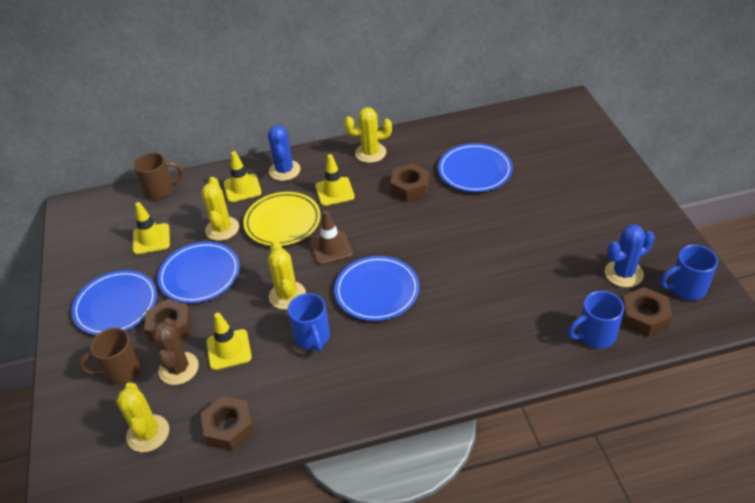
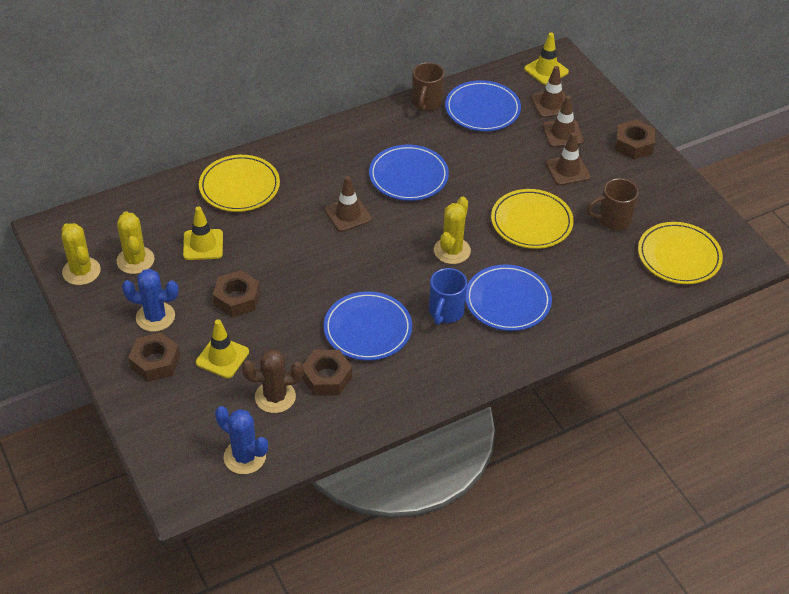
blue mug: [288,293,330,352] [568,291,624,349] [660,245,718,300] = 3 -> [429,268,467,325] = 1
brown traffic cone: [310,210,353,265] = 1 -> [325,176,372,232] [531,66,566,118] [543,96,584,147] [546,132,590,186] = 4
yellow cactus: [117,382,169,452] [201,177,239,241] [268,241,306,310] [344,107,392,163] = 4 -> [61,223,101,285] [117,211,154,274] [434,197,471,264] = 3
yellow plate: [243,192,321,246] = 1 -> [199,155,280,212] [491,189,574,249] [638,222,723,284] = 3
yellow traffic cone: [133,202,170,254] [207,313,252,370] [223,151,262,202] [316,154,355,206] = 4 -> [183,206,223,260] [196,319,249,378] [524,33,569,85] = 3

